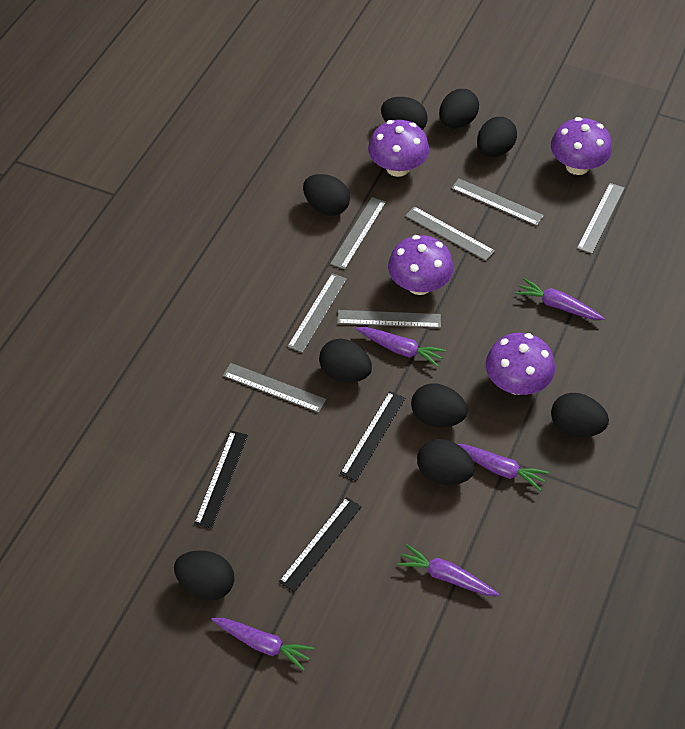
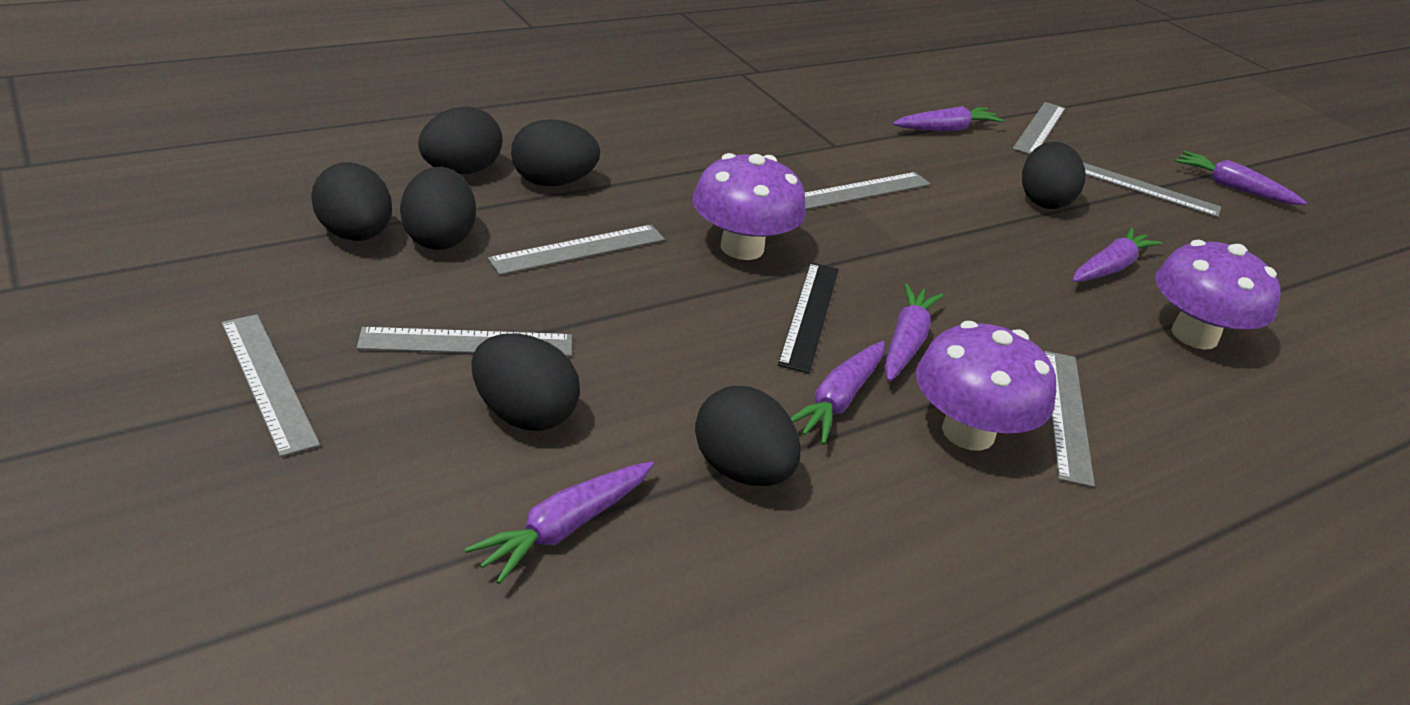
black egg: [174,551,234,601] [303,174,350,216] [319,339,372,383] [381,97,427,130] [411,383,468,428] [417,439,475,485] [439,89,479,128] [477,117,517,157] [551,393,609,437] = 9 -> [311,162,392,241] [400,167,476,250] [418,107,503,174] [471,333,580,431] [511,119,600,186] [695,386,801,486] [1022,142,1086,209] = 7
black ruler: [194,431,248,529] [279,497,362,592] [340,391,405,481] = 3 -> [778,262,839,373] = 1
purple carrot: [211,618,314,671] [356,327,446,367] [397,544,499,596] [457,444,549,491] [516,278,605,320] = 5 -> [464,461,654,584] [791,341,885,445] [884,283,943,382] [893,106,1004,132] [1073,227,1162,282] [1175,151,1307,205] = 6
purple mushroom: [368,120,429,177] [388,235,454,295] [486,333,555,395] [551,117,612,175] = 4 -> [692,153,806,260] [916,321,1056,451] [1155,240,1281,349] = 3

